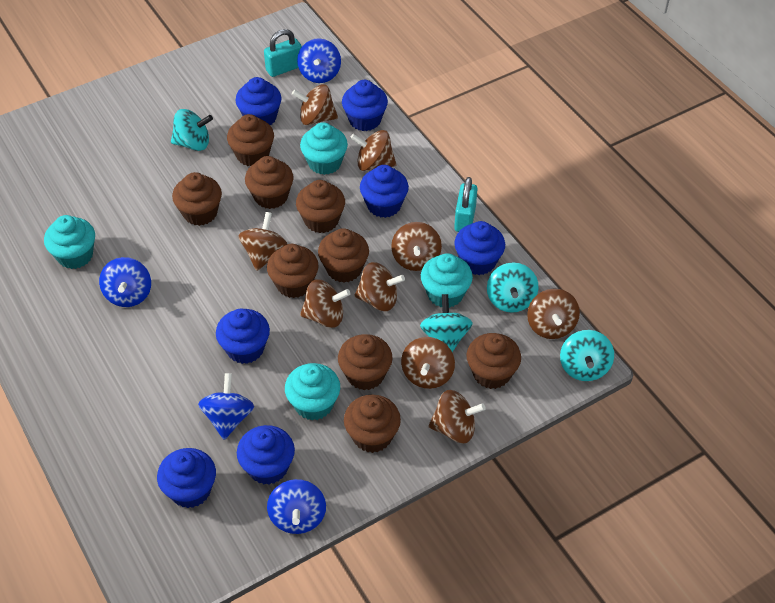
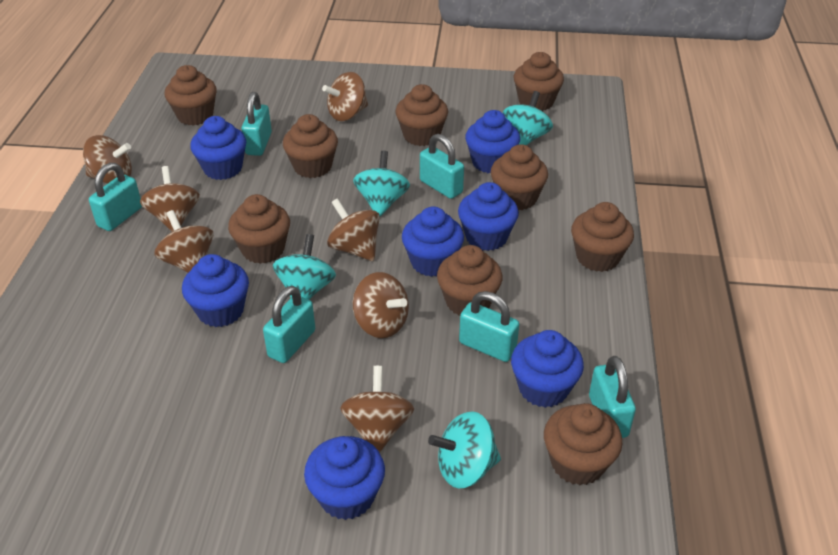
blue spinning top: [99,257,151,307] [198,373,254,440] [267,479,326,534] [297,38,341,83] = 4 -> none = 0
brown spinning top: [238,212,287,271] [292,84,338,125] [300,280,351,328] [350,130,396,171] [354,262,405,311] [391,222,442,271] [401,337,455,389] [428,390,486,443] [527,289,580,339] = 9 -> [83,135,132,184] [140,166,200,232] [154,210,213,273] [322,72,368,121] [327,198,380,261] [340,366,414,453] [353,272,409,338] = 7
turquoise cupcake: [44,215,95,269] [285,363,340,420] [300,122,348,175] [421,253,473,308] = 4 -> none = 0
turquoise padlock: [264,29,302,77] [454,177,478,232] = 2 -> [89,163,142,231] [241,92,272,156] [263,286,315,363] [420,134,464,199] [459,291,519,362] [589,356,636,438] = 6

